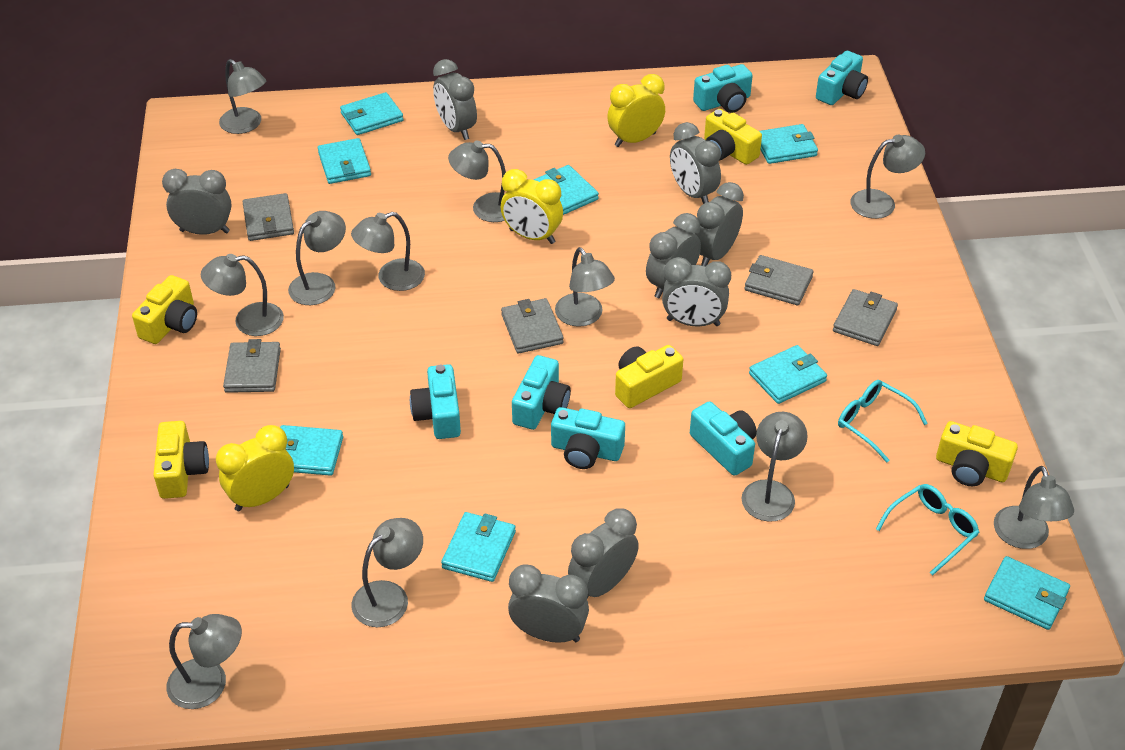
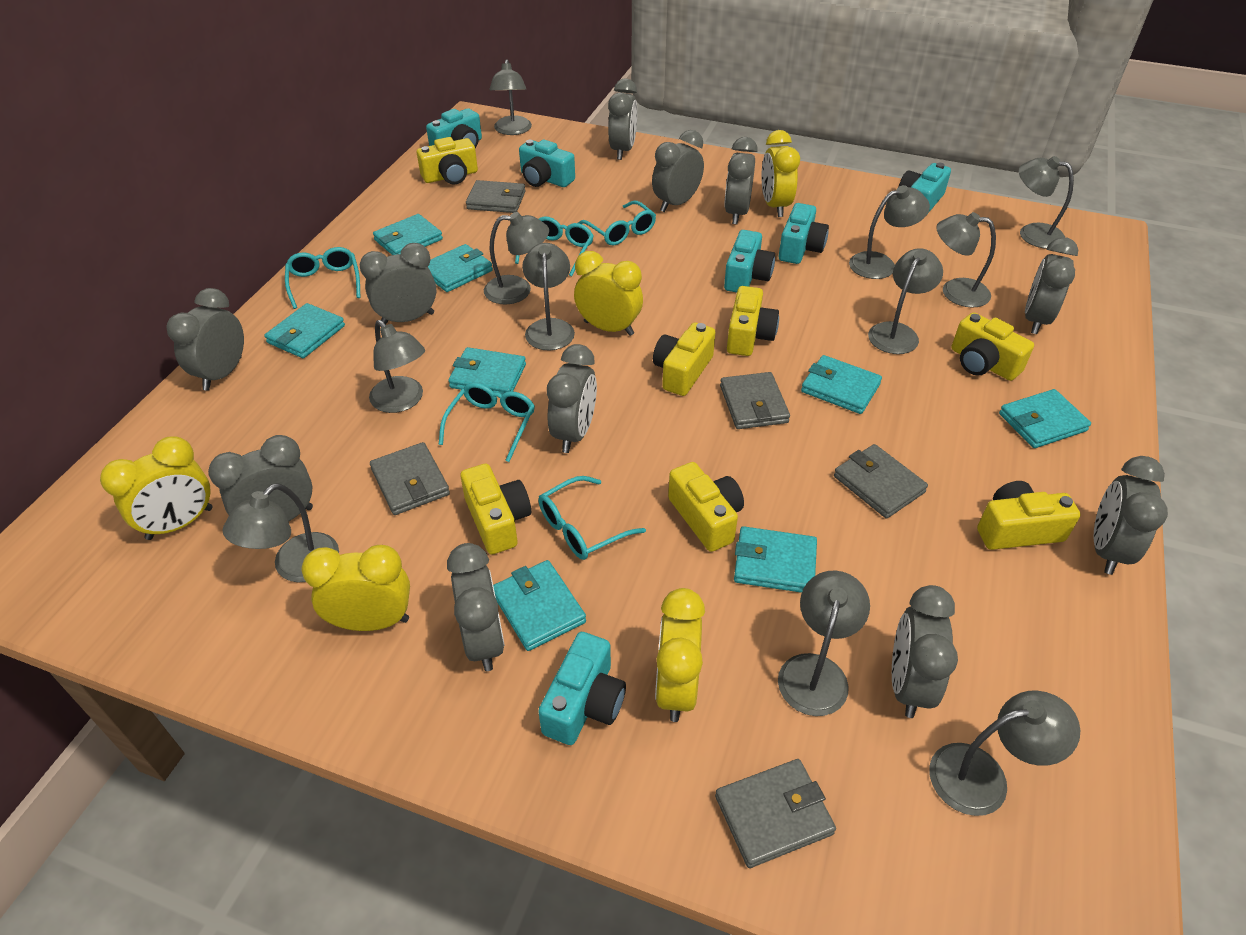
grey clock: [162,169,232,235] [433,59,477,140] [508,564,589,643] [568,508,639,597] [646,213,701,298] [662,257,731,326] [670,122,721,204] [694,182,744,266] = 8 -> [166,288,244,391] [208,435,313,522] [360,243,436,325] [447,543,505,671] [547,344,597,453] [608,78,637,160] [652,130,704,212] [724,137,758,224] [892,585,958,718] [1025,237,1078,334] [1093,456,1168,575] = 11
turquoise glasses: [838,380,928,462] [876,484,980,575] = 2 -> [285,247,360,309] [439,383,535,462] [515,216,594,277] [538,476,646,560] [578,201,656,245] = 5
yellow camera: [132,275,197,344] [153,421,209,499] [615,345,683,408] [704,109,762,165] [936,421,1018,486] = 5 -> [417,137,478,185] [460,464,531,555] [653,322,715,396] [668,462,744,552] [727,286,779,356] [951,312,1034,381] [977,481,1081,550] = 7
yellow clock: [216,425,294,511] [501,169,563,244] [607,74,665,147] = 3 -> [100,436,213,540] [301,545,410,631] [574,251,643,336] [655,588,705,722] [761,130,800,217] = 5

